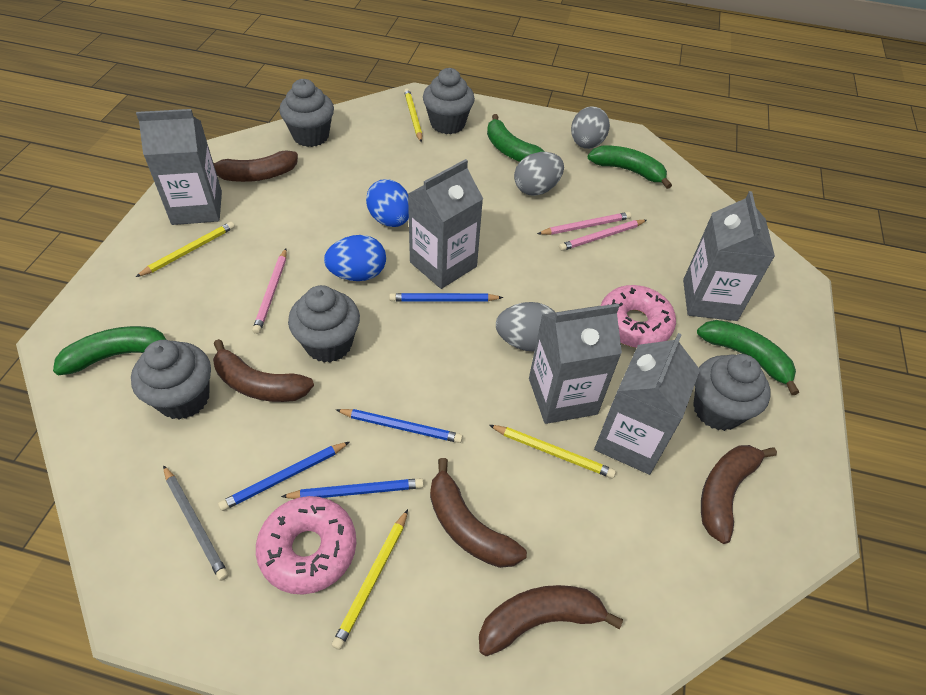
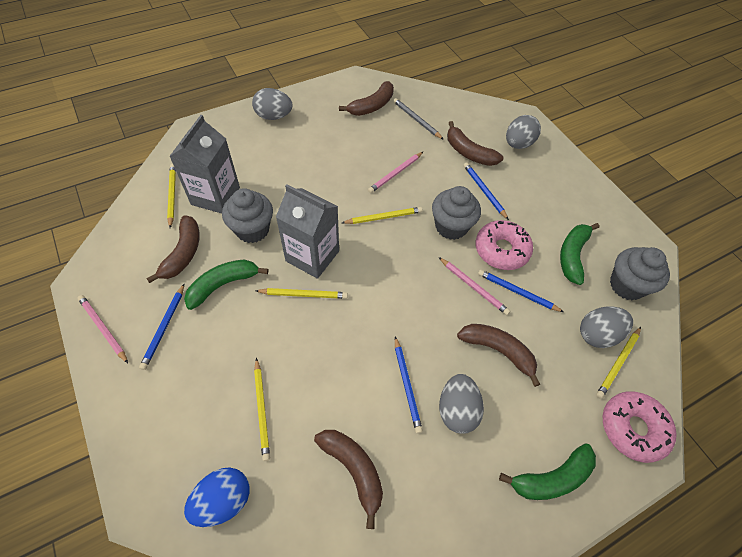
blue egg: [324,235,386,281] [366,179,409,227] = 2 -> [184,467,250,527] = 1
green banana: [53,326,166,375] [487,114,545,162] [588,146,672,189] [697,320,799,395] = 4 -> [184,259,268,310] [499,443,596,500] [560,223,599,285] = 3
grey carton: [136,109,222,225] [408,159,483,289] [529,304,622,424] [594,333,700,475] [683,191,775,321] = 5 -> [169,115,240,214] [276,184,339,279] = 2
grey cupcake: [131,340,211,420] [279,79,334,147] [288,285,360,362] [423,68,475,134] [693,354,771,431] = 5 -> [222,188,273,243] [432,186,481,240] [610,247,670,300] = 3
grey egg: [496,302,555,352] [514,152,564,196] [571,106,610,149] = 3 -> [252,88,292,120] [439,374,484,434] [506,115,541,149] [580,307,633,348] = 4
yellow pencil: [136,222,235,277] [332,509,408,650] [404,88,422,143] [489,425,616,478] = 4 -> [167,164,176,228] [254,358,270,461] [256,288,348,299] [342,207,423,224] [596,327,641,399] = 5

